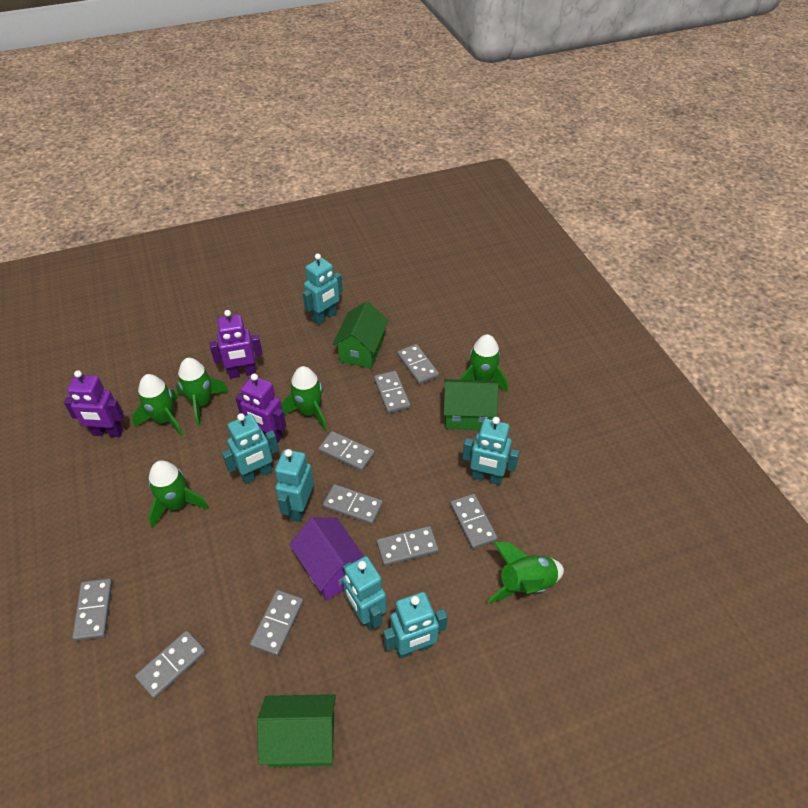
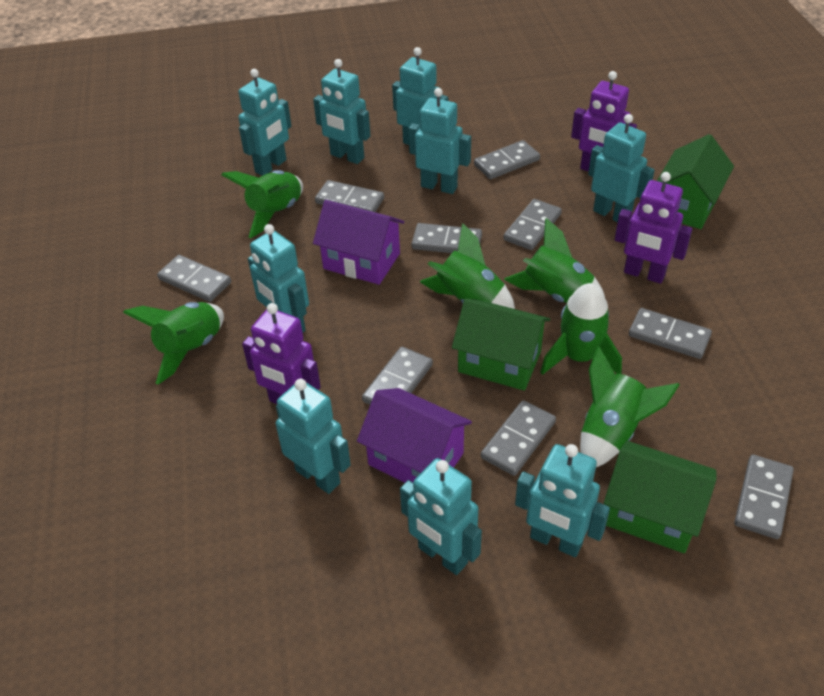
purple house: [290,517,364,600] = 1 -> [313,200,405,285] [357,388,472,483] = 2
turquoise robot: [222,413,279,484] [275,449,314,522] [303,254,343,325] [343,556,387,631] [383,592,448,659] [462,417,519,485] = 6 -> [238,69,291,176] [248,224,309,332] [276,379,351,494] [313,59,370,164] [392,47,448,145] [400,458,482,575] [409,88,471,194] [515,444,610,557] [588,114,655,222] = 9

